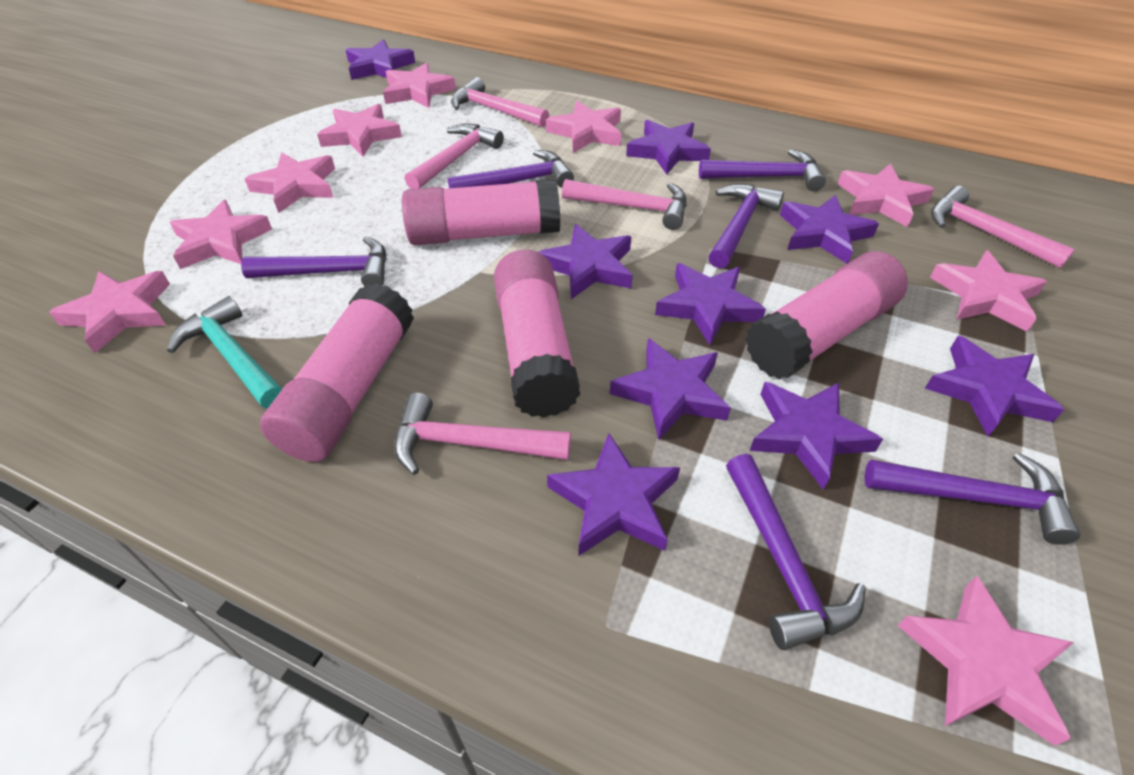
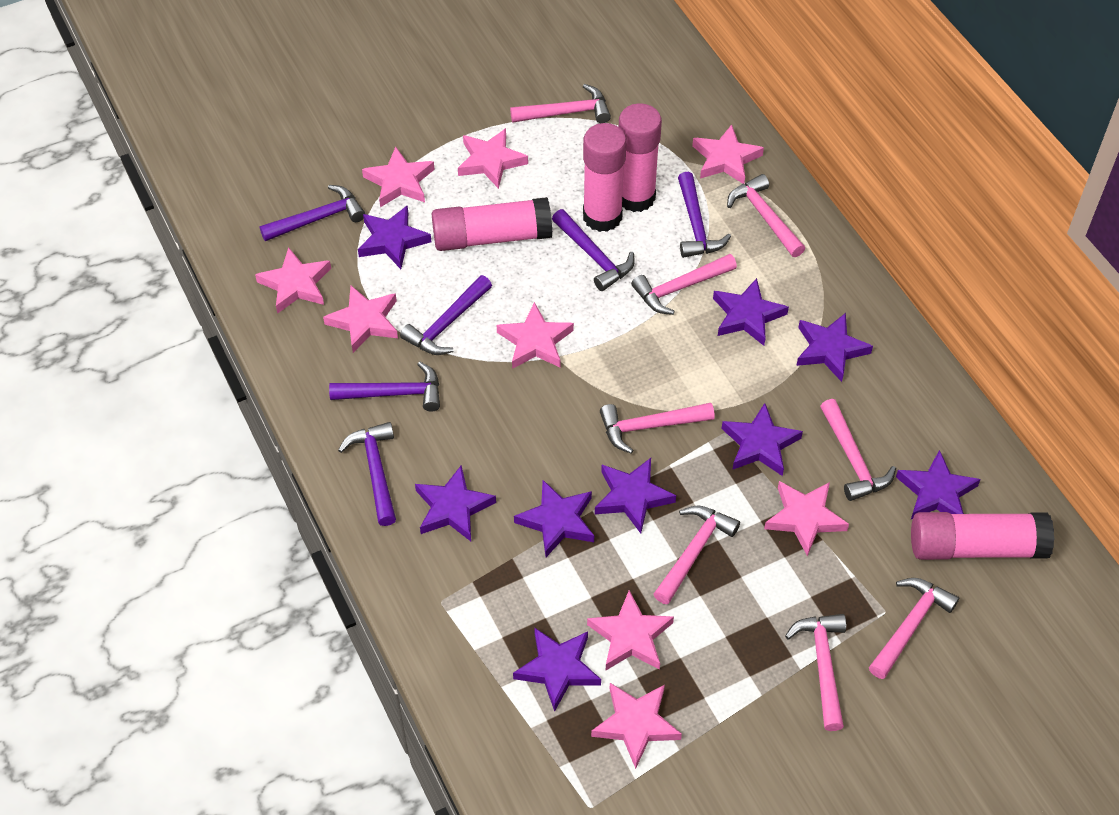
pink hammer: [394,393,571,475] [405,123,504,189] [451,77,549,127] [562,179,687,230] [931,186,1075,268] = 5 -> [510,84,611,123] [600,403,715,454] [631,254,737,315] [654,505,740,604] [727,174,805,257] [785,614,846,731] [820,399,896,501] [869,578,959,679] = 8
turquoise hammer: [167,296,282,409] = 1 -> none = 0

